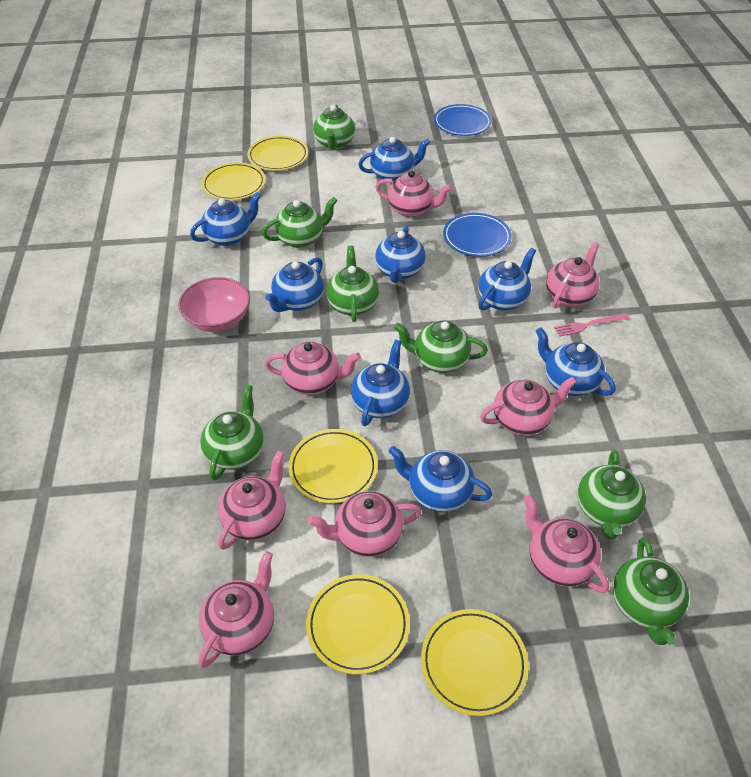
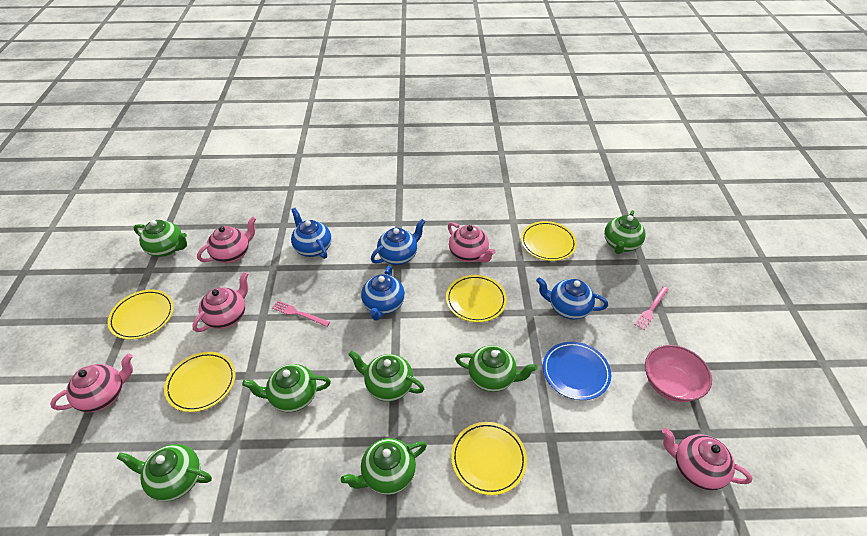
blue plate: [434,104,492,136] [443,213,512,257] = 2 -> [543,342,611,400] = 1
blue teapot: [190,192,261,246] [265,257,324,312] [351,340,410,426] [358,137,430,182] [375,225,426,283] [388,446,492,512] [478,248,536,311] [536,327,616,396] = 8 -> [291,208,332,259] [361,266,405,321] [371,219,426,265] [536,277,608,320] = 4
pink fork: [554,313,629,337] = 1 -> [272,301,330,327] [635,286,669,330] = 2
pink teapot: [199,551,274,668] [218,450,286,550] [264,341,361,395] [308,491,421,557] [375,170,452,217] [480,377,576,436] [523,495,609,593] [546,242,600,308] = 8 -> [50,354,133,413] [192,272,248,332] [197,216,256,263] [448,222,496,263] [662,428,753,491] = 5

